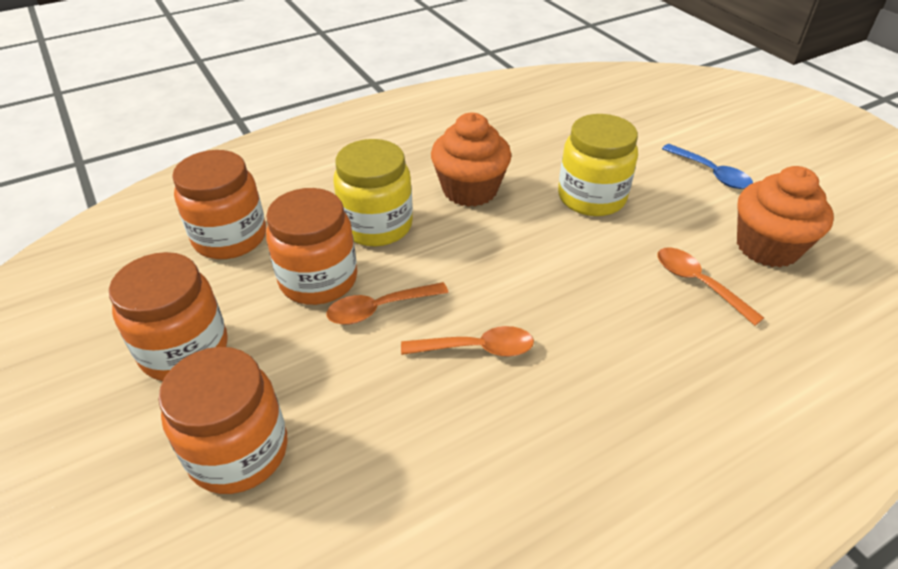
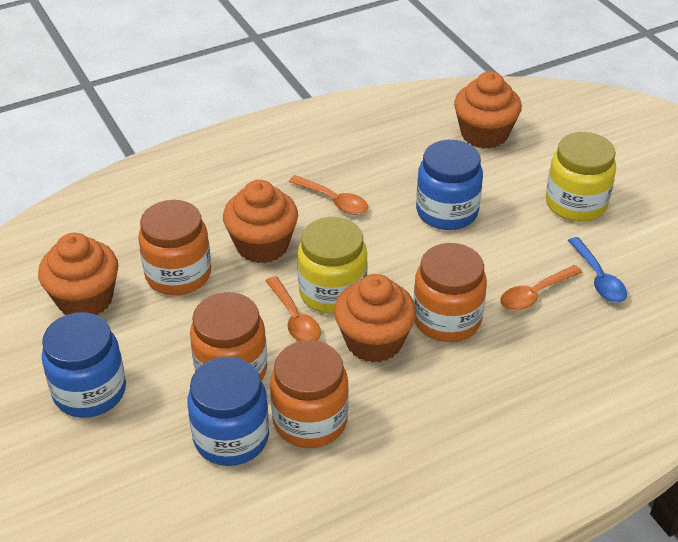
blue jar: none = 0 -> [42,312,126,418] [188,357,269,466] [416,140,483,230] = 3
orange cupcake: [431,113,512,207] [737,166,834,268] = 2 -> [38,233,118,316] [223,180,298,263] [334,274,416,363] [454,72,522,149] = 4

